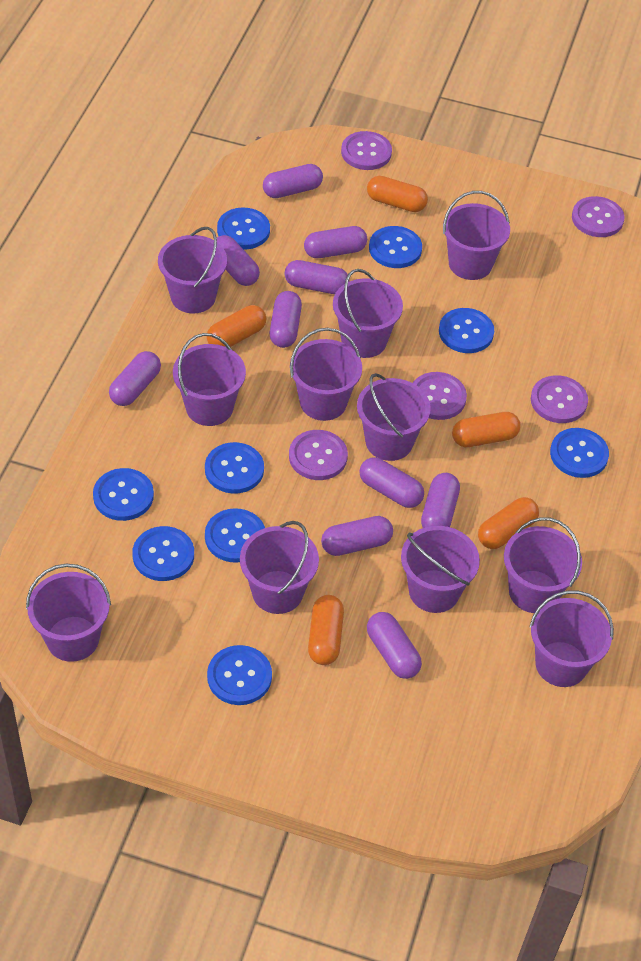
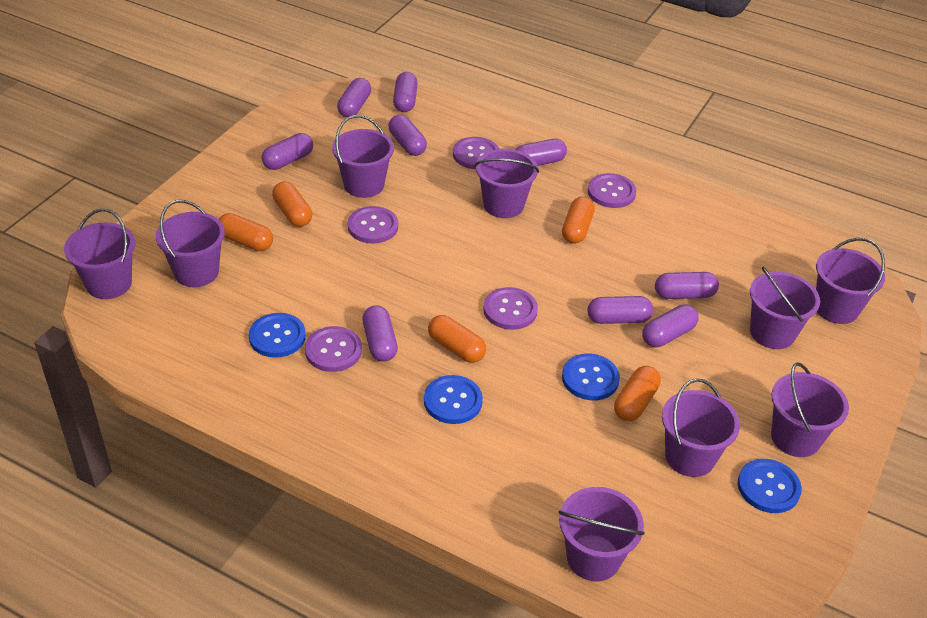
blue button: [93,468,154,521] [132,526,194,581] [205,442,264,494] [205,508,265,563] [207,645,272,705] [217,208,270,250] [369,226,422,268] [439,308,494,353] [550,428,609,478] = 9 -> [249,313,306,358] [424,375,483,424] [562,354,620,400] [738,459,802,513] = 4
purple bucket: [26,564,111,662] [158,227,227,314] [173,333,246,426] [240,521,319,614] [290,328,362,421] [333,269,403,358] [357,373,431,461] [401,526,480,613] [443,191,510,280] [504,517,582,613] [529,590,614,687] = 11 -> [64,209,135,299] [156,200,225,287] [332,115,394,198] [475,149,539,218] [558,487,645,581] [662,378,740,477] [750,267,820,349] [771,362,849,457] [816,238,885,324] = 9
purple capsule: [109,351,161,406] [217,235,260,286] [263,164,323,198] [270,291,302,348] [285,260,349,294] [304,226,367,258] [321,516,393,556] [359,457,424,508] [367,612,422,679] [421,473,460,528] = 10 -> [262,133,313,170] [337,78,371,118] [362,305,398,362] [389,115,427,156] [393,72,418,112] [515,139,567,166] [588,296,653,324] [642,304,699,347] [655,272,719,299] = 9

